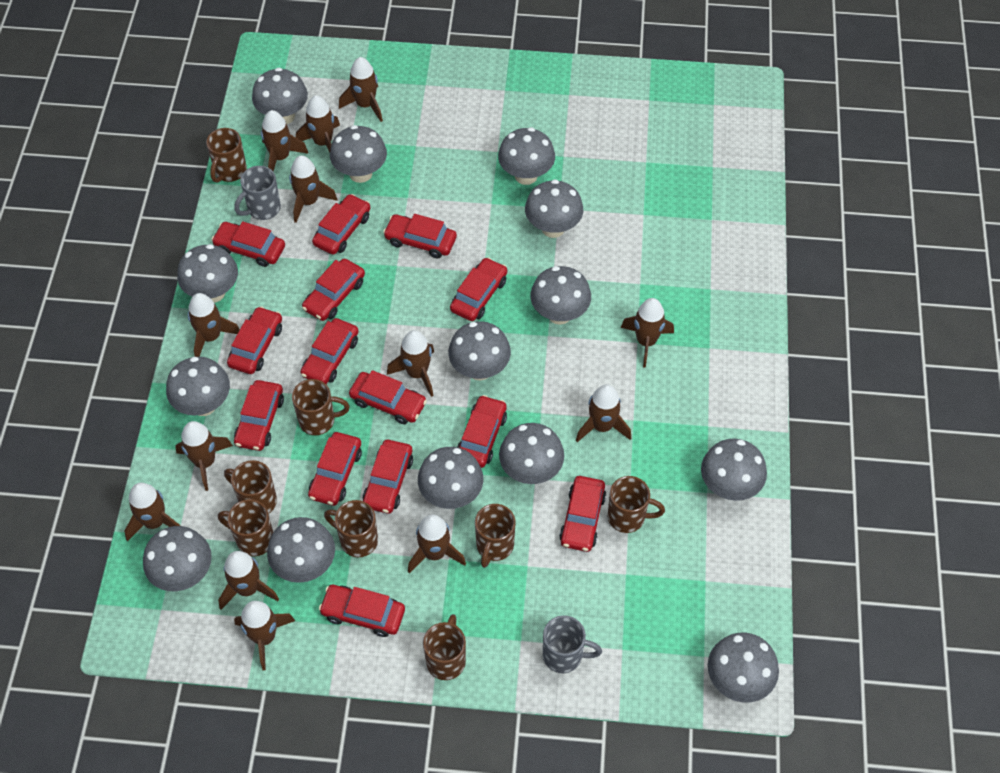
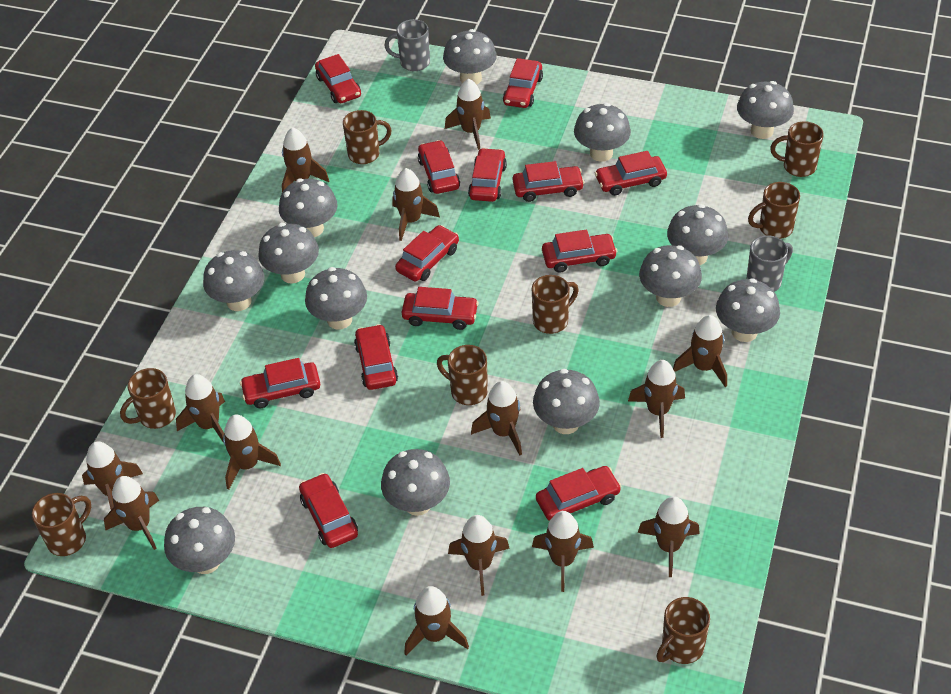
brown rocket: [124,483,180,542] [175,421,233,491] [188,293,240,357] [218,551,279,610] [234,601,295,670] [261,110,308,172] [289,155,337,223] [296,95,340,153] [339,57,383,122] [387,330,434,397] [408,515,466,574] [576,384,631,442] [621,298,674,368] = 13 -> [82,441,143,510] [104,476,159,550] [176,374,225,441] [223,414,281,490] [282,127,329,192] [393,168,440,241] [404,586,469,656] [445,78,491,150] [448,515,510,596] [471,381,522,455] [532,511,594,592] [628,360,685,438] [638,496,700,577] [673,315,727,387] = 14
grey mushroom: [143,526,212,591] [166,357,230,416] [177,244,238,303] [252,68,308,124] [267,517,335,583] [330,125,387,183] [418,447,483,509] [448,321,511,380] [498,127,555,185] [499,423,564,484] [525,180,583,238] [530,266,591,325] [701,439,767,501] [708,633,779,703] = 14 -> [164,507,235,574] [203,250,264,311] [258,223,319,284] [279,178,337,237] [305,267,367,330] [381,449,450,516] [443,29,497,85] [533,369,600,434] [574,103,631,162] [639,245,702,307] [667,204,728,265] [716,278,780,342] [737,81,794,139] = 13
red car: [211,221,285,267] [227,306,282,374] [234,380,284,451] [300,318,359,384] [302,258,365,321] [308,432,362,506] [312,194,370,255] [319,585,405,637] [349,370,427,424] [363,440,413,514] [383,214,457,258] [450,257,507,321] [457,395,507,468] [559,476,606,552] = 14 -> [240,358,320,408] [299,473,358,548] [315,54,361,103] [354,324,398,390] [395,225,459,282] [402,287,479,330] [418,140,460,194] [468,148,507,202] [503,58,543,108] [513,161,584,202] [536,466,621,521] [542,230,617,273] [595,151,667,196] = 13

